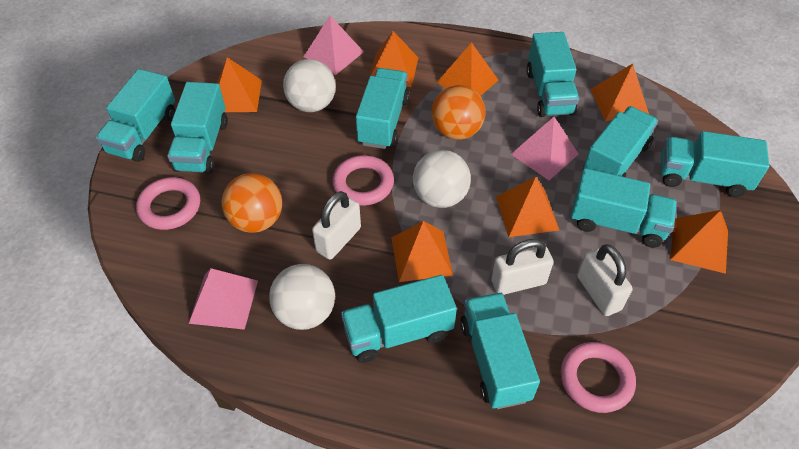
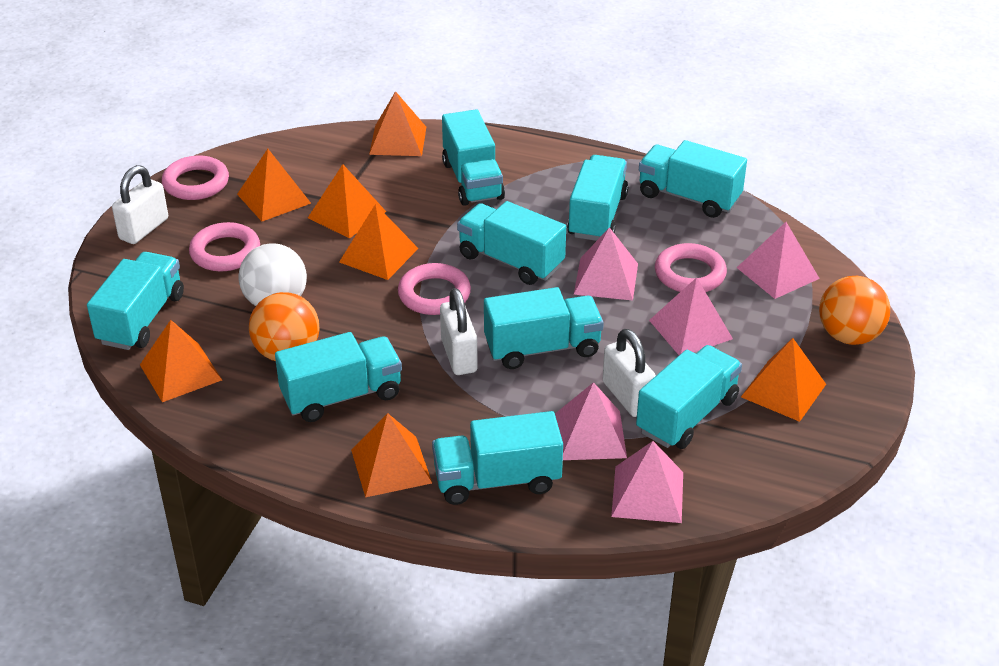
pink pyramid: [189,268,258,330] [303,16,364,75] [511,117,579,180] = 3 -> [555,382,627,460] [574,227,638,300] [611,441,683,523] [649,277,733,355] [737,222,820,299] = 5
pink ring: [136,177,200,230] [332,155,394,206] [560,342,636,413] = 3 -> [162,155,229,200] [189,222,260,271] [398,263,471,315] [655,243,727,292] = 4
white ball: [269,264,335,330] [283,59,336,112] [413,150,471,208] = 3 -> [238,243,307,306] = 1

